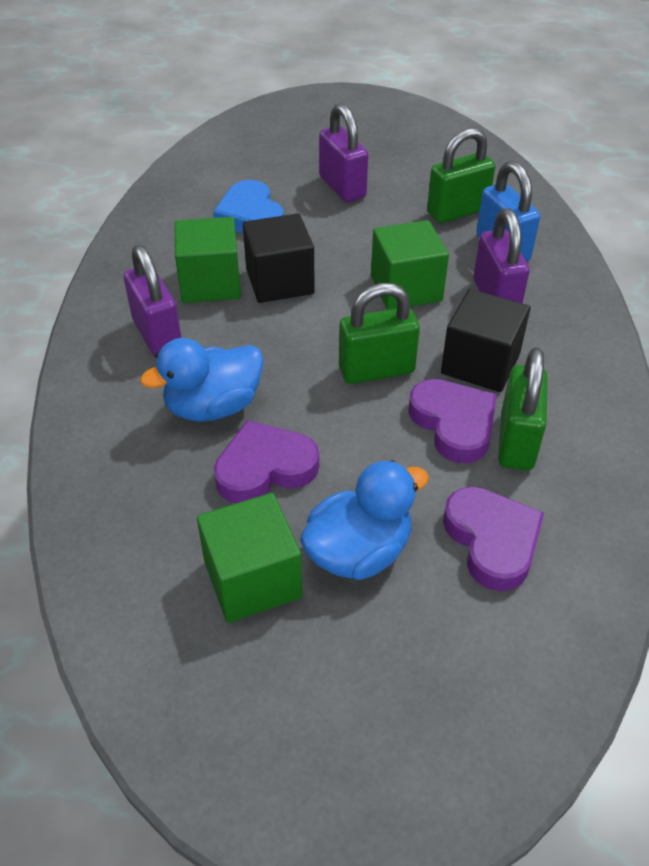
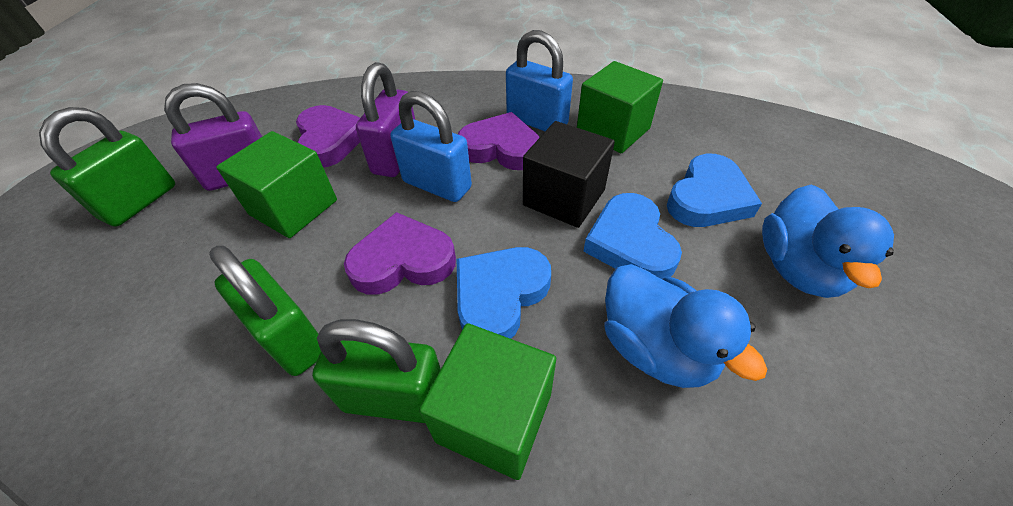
black cube: [243,213,315,303] [441,289,531,392] = 2 -> [523,121,615,228] = 1
blue heart: [213,180,284,233] = 1 -> [457,247,551,339] [583,193,682,279] [667,154,762,227] = 3
blue padlock: [476,161,540,262] = 1 -> [391,91,472,202] [506,30,573,131] = 2
purple padlock: [124,245,182,356] [319,103,368,202] [473,208,530,304] = 3 -> [164,83,262,191] [356,62,415,177] = 2

